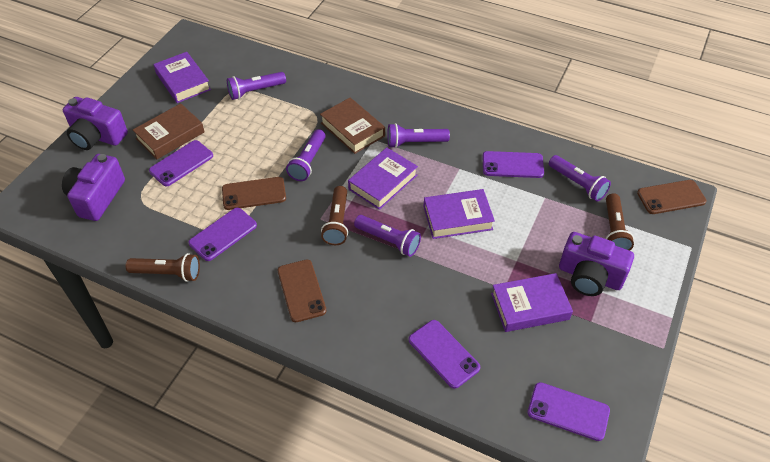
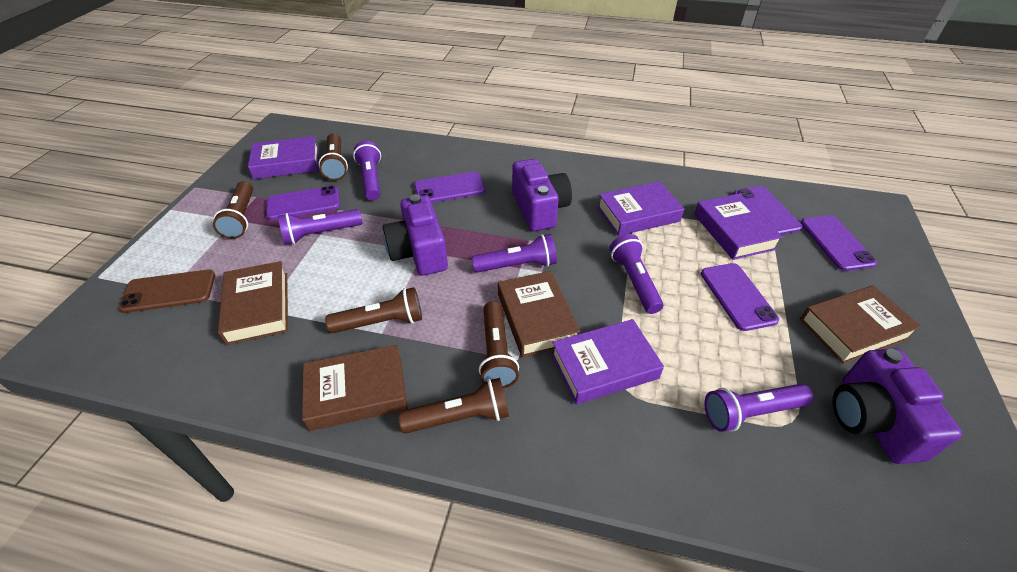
brown book: [133,103,204,160] [320,98,385,154] = 2 -> [218,261,288,345] [302,345,408,431] [498,271,581,357] [800,285,922,364] = 4
brown flashlight: [126,253,200,282] [321,186,348,245] [606,193,634,251] = 3 -> [213,181,253,239] [319,133,348,181] [325,287,422,333] [398,378,509,433] [479,301,519,388] = 5
brown phone: [222,177,286,210] [278,260,327,322] [637,180,707,214] = 3 -> [118,270,215,313] = 1

